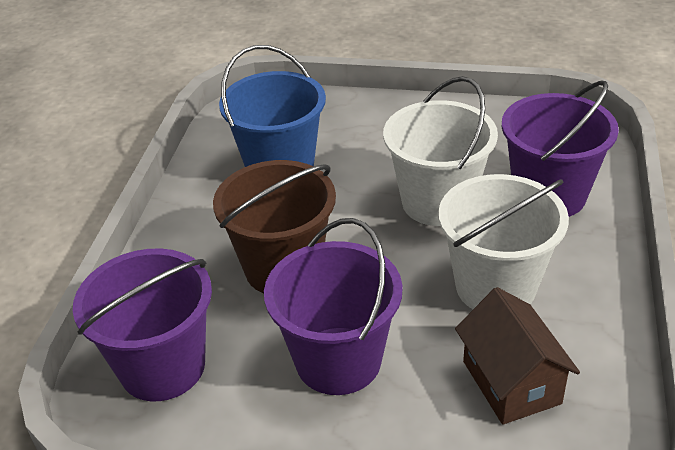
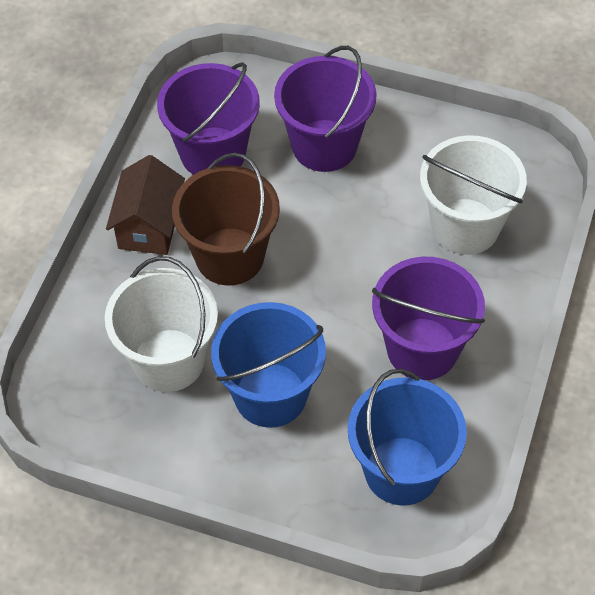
blue bucket: [219,45,326,167] = 1 -> [211,302,326,428] [348,369,467,505] = 2

